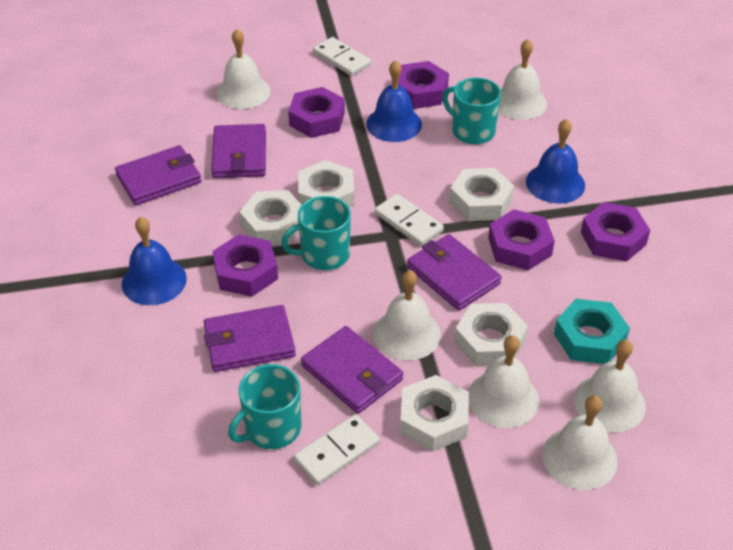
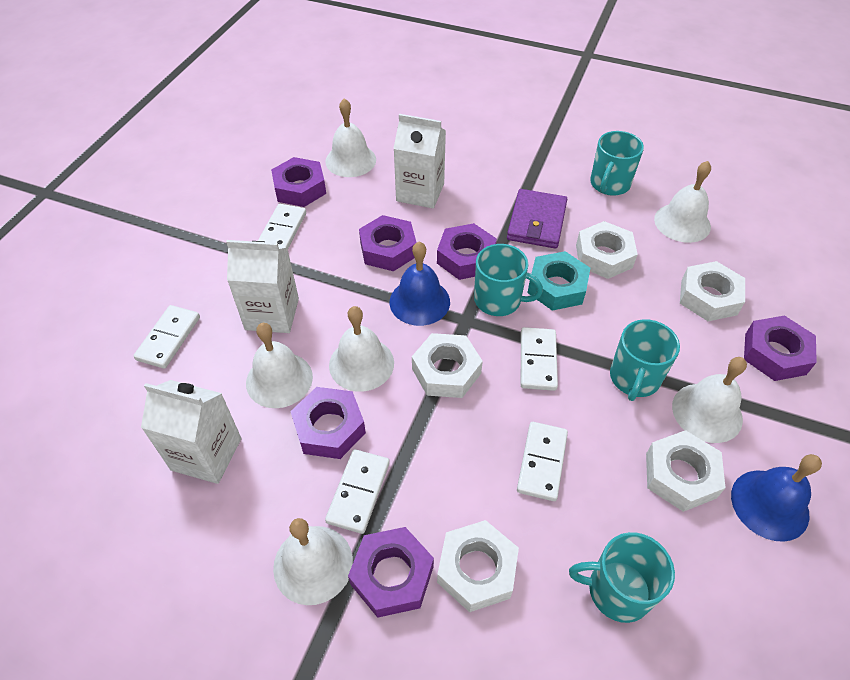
blue bell: [122,217,187,305] [366,60,422,142] [526,119,585,204] = 3 -> [390,242,450,326] [731,454,822,542] = 2
purple nut: [212,234,278,297] [288,87,345,138] [398,61,449,109] [488,209,555,270] [581,202,650,262] = 5 -> [271,157,326,207] [290,387,366,459] [348,527,434,618] [359,215,417,271] [437,223,497,280] [744,315,817,381] = 6
purple wallet: [115,145,202,206] [204,305,296,372] [211,124,266,178] [301,326,403,414] [407,234,502,311] = 5 -> [507,189,567,249] = 1
turquoise mug: [228,364,301,449] [281,196,351,270] [442,77,501,144] = 3 -> [474,244,543,316] [569,532,675,623] [590,131,644,196] [610,319,680,401] = 4
white carton: none = 0 -> [141,380,242,484] [226,240,299,333] [393,114,446,209] = 3
white domino: [294,414,380,485] [313,37,371,76] [375,194,444,246] = 3 -> [133,305,200,369] [258,204,306,249] [325,449,390,534] [517,422,568,501] [521,327,558,391] = 5

